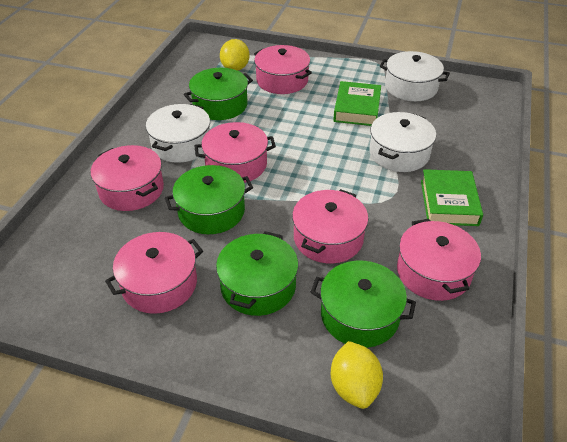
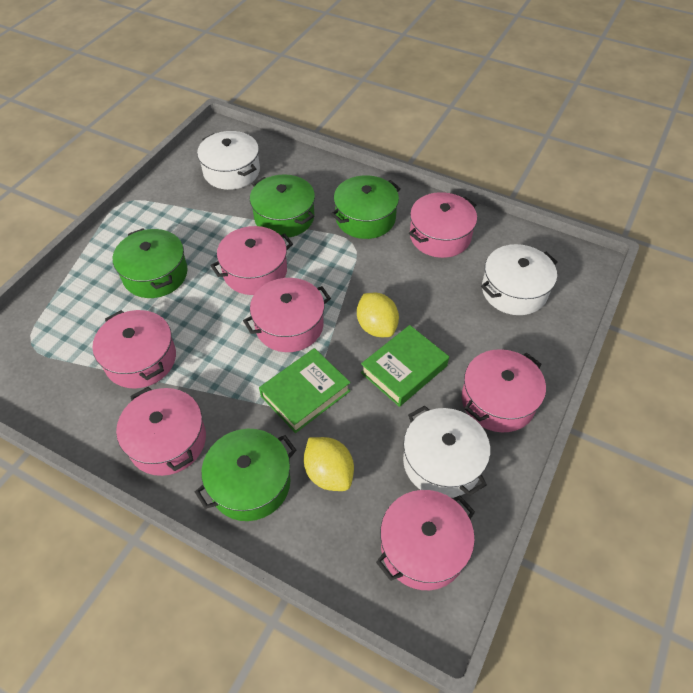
pink pot: [91,145,164,211] [105,232,203,314] [194,122,276,183] [254,45,312,94] [292,189,368,263] [397,219,481,301] = 6 -> [93,310,176,388] [116,387,206,476] [210,226,293,295] [243,278,331,352] [376,490,475,590] [409,192,477,258] [462,349,546,432] = 7

